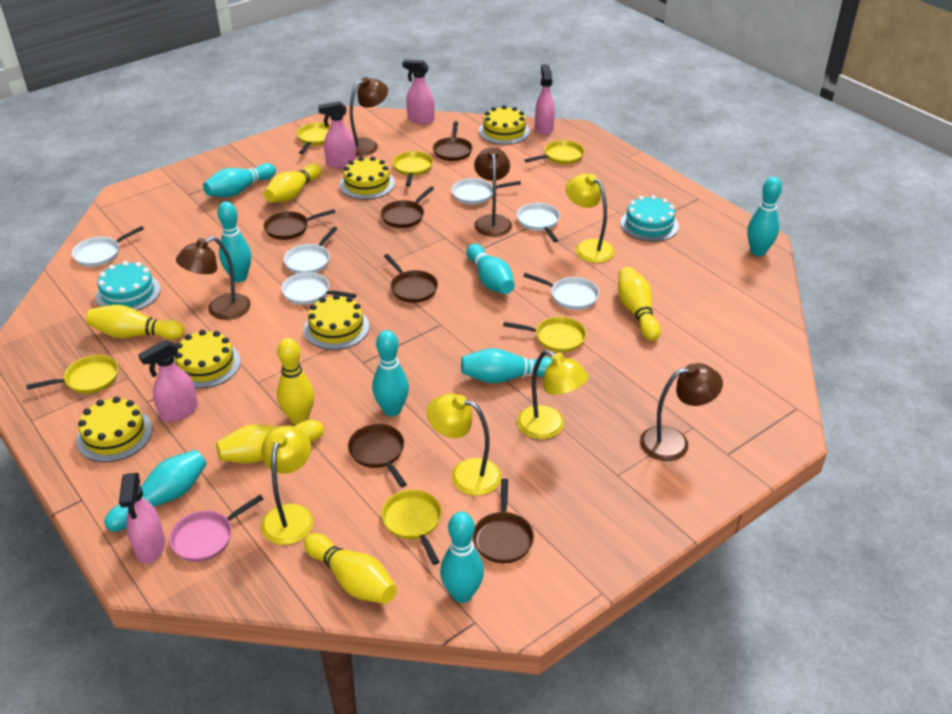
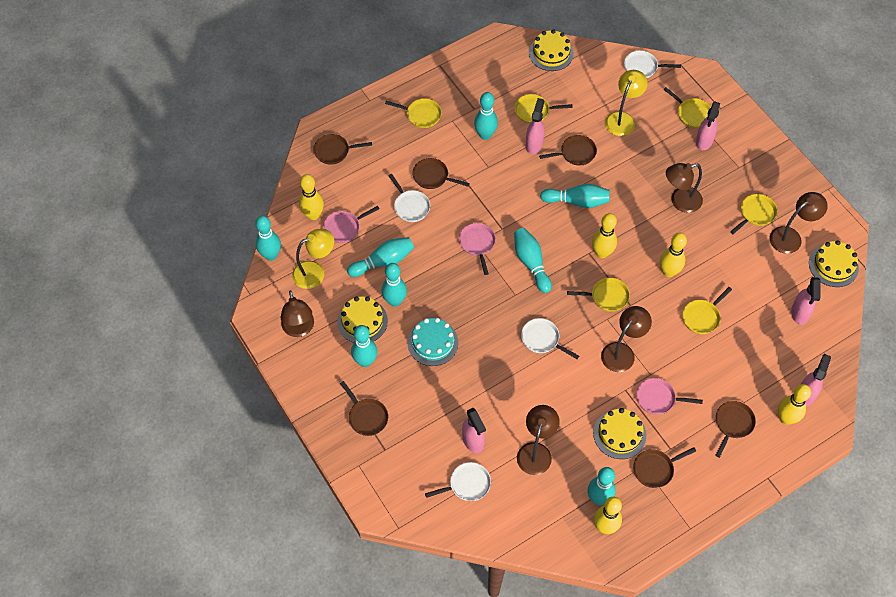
brown lamp: [176,236,251,320] [350,77,388,156] [474,147,512,237] [640,363,723,461] = 4 -> [281,290,314,337] [517,405,560,475] [601,306,652,372] [666,163,703,213] [770,192,828,254] = 5
pink pan: [169,495,263,562] = 1 -> [323,206,379,243] [459,223,496,275] [636,378,703,415] = 3
turquoise cake: [96,261,161,311] [620,195,679,242] = 2 -> [408,318,458,366] = 1
white pan: [72,226,144,267] [281,272,357,305] [284,227,338,274] [452,178,521,205] [517,203,560,242] [523,273,599,310] = 6 -> [388,174,430,222] [425,462,491,501] [521,318,579,359] [624,50,681,78] = 4
yellow bowling pin: [86,305,184,340] [216,420,324,463] [264,163,322,202] [277,338,314,425] [304,533,397,604] [618,267,661,341] = 6 -> [299,174,324,220] [592,213,617,258] [594,497,622,534] [660,233,687,277] [778,384,811,425] = 5
yellow cake: [76,397,152,462] [174,330,241,388] [304,294,369,350] [340,157,395,200] [479,105,530,145] = 5 -> [337,296,388,343] [529,29,574,71] [593,408,646,459] [809,240,859,287] = 4
yellow lamp: [261,426,314,545] [426,393,501,496] [517,350,588,439] [566,174,615,263] = 4 -> [292,229,334,289] [605,70,648,136] = 2

